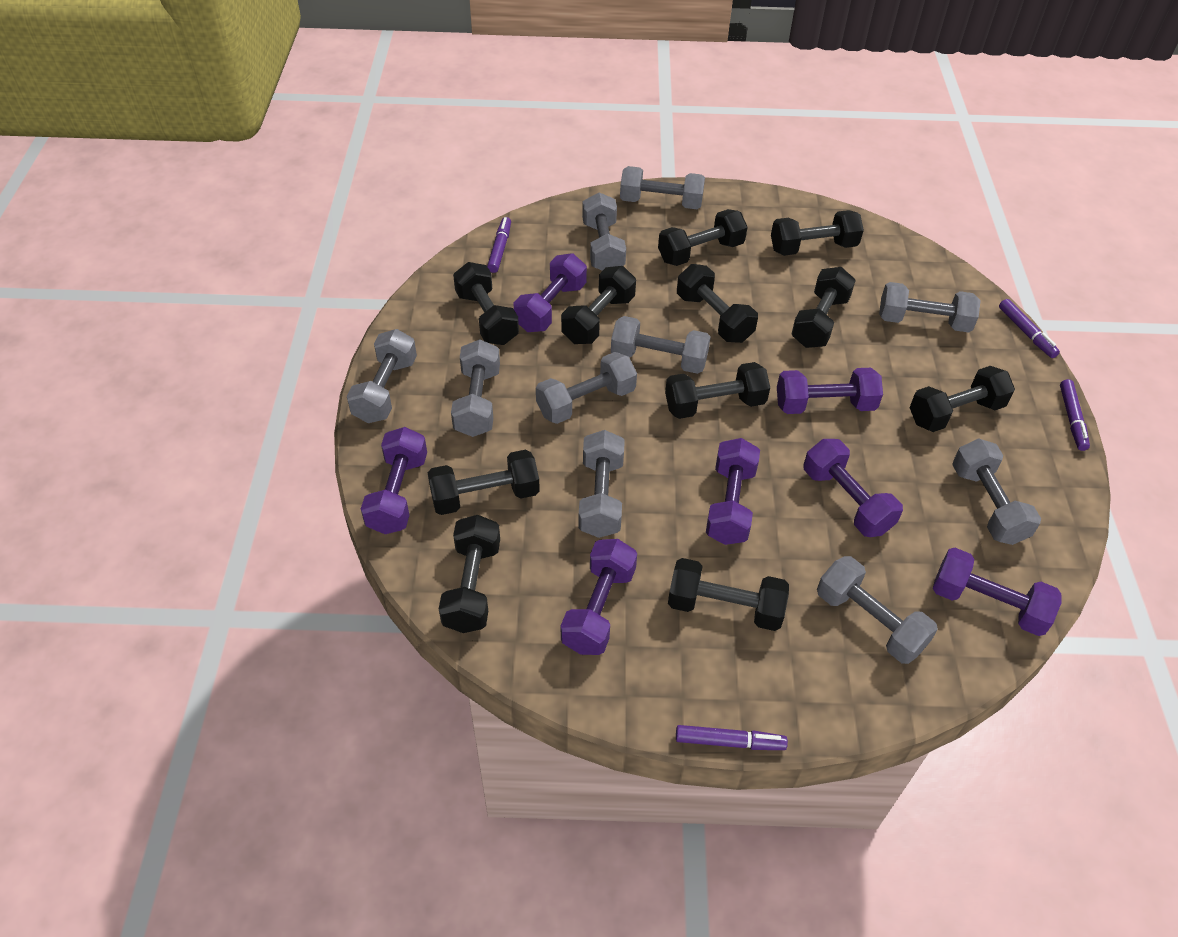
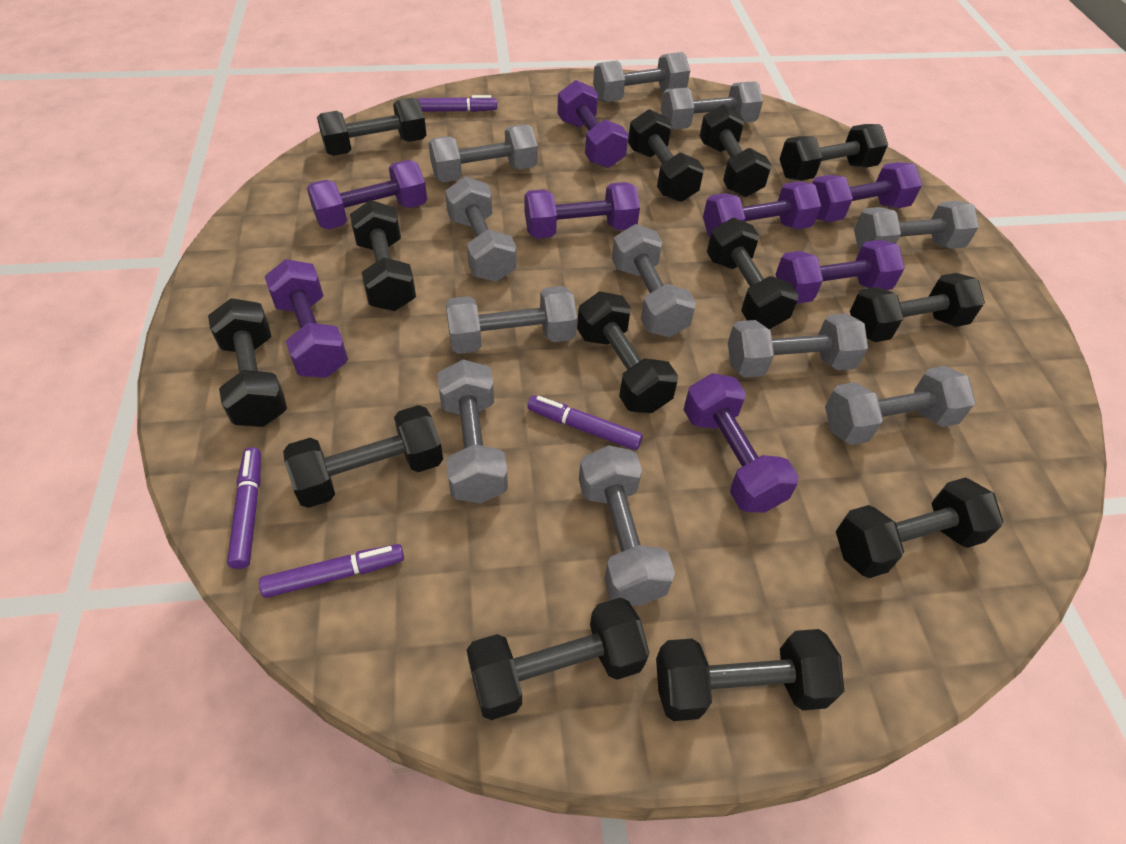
black dumbbell: [428,450,540,515] [439,515,500,633] [453,262,519,345] [561,266,636,344] [658,209,748,266] [665,362,770,419] [668,558,789,631] [677,264,758,343] [771,210,864,256] [792,267,856,348] [909,366,1015,432] = 11 -> [208,298,287,427] [283,405,443,508] [317,98,426,156] [350,200,416,311] [467,597,649,720] [577,291,678,413] [628,109,704,202] [656,629,844,721] [700,104,772,197] [707,218,799,329] [780,124,888,181] [836,477,1003,578] [850,273,985,342] = 13
grey dumbbell: [347,329,417,423] [451,339,500,437] [536,352,637,424] [578,430,625,538] [582,192,626,271] [611,316,711,374] [620,166,705,209] [817,556,938,664] [879,282,981,332] [952,438,1041,545] = 10 -> [428,125,538,182] [437,360,508,503] [445,176,517,282] [446,286,577,354] [579,445,675,606] [593,52,690,102] [612,224,696,337] [661,81,763,129] [728,314,868,378] [825,366,976,445] [854,201,979,251] = 11
purple dumbbell: [361,427,427,534] [513,253,587,332] [561,539,637,655] [706,438,760,545] [777,368,883,414] [804,439,903,537] [933,548,1062,636] = 7 -> [264,259,348,378] [307,160,427,229] [525,182,640,239] [557,80,629,168] [684,373,799,513] [703,181,821,237] [776,240,905,304] [812,162,922,222] = 8

